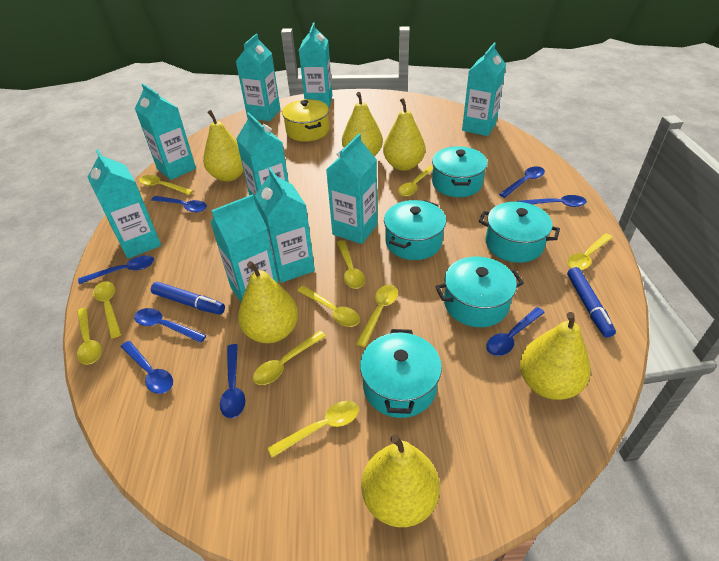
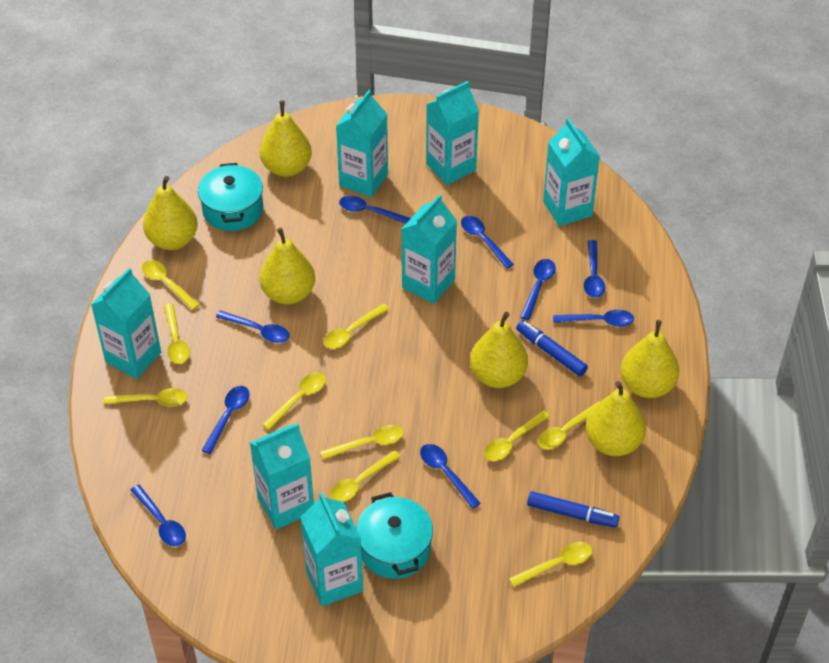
blue spoon: [78,255,154,284] [121,341,173,394] [134,308,206,343] [151,196,207,212] [220,344,245,418] [486,307,545,356] [499,166,545,198] [517,195,587,207] = 8 -> [131,484,186,546] [201,386,250,454] [216,310,289,343] [339,196,411,224] [420,444,481,509] [461,216,514,269] [520,259,556,320] [553,309,634,327] [584,240,605,298] = 9
turquoise carton: [87,149,161,259] [135,84,196,180] [210,195,279,302] [236,34,280,121] [236,112,289,206] [255,167,315,283] [299,22,332,107] [326,134,377,244] [462,43,506,136] = 9 -> [91,268,161,379] [250,423,314,530] [300,493,363,606] [336,90,388,197] [402,194,457,304] [426,81,479,185] [543,118,600,226] = 7
turquoise pot: [360,329,442,418] [384,200,446,260] [432,146,487,197] [435,257,524,327] [479,202,560,263] = 5 -> [198,163,263,231] [356,492,433,579] = 2
yellow pot: [282,99,329,142] = 1 -> none = 0

